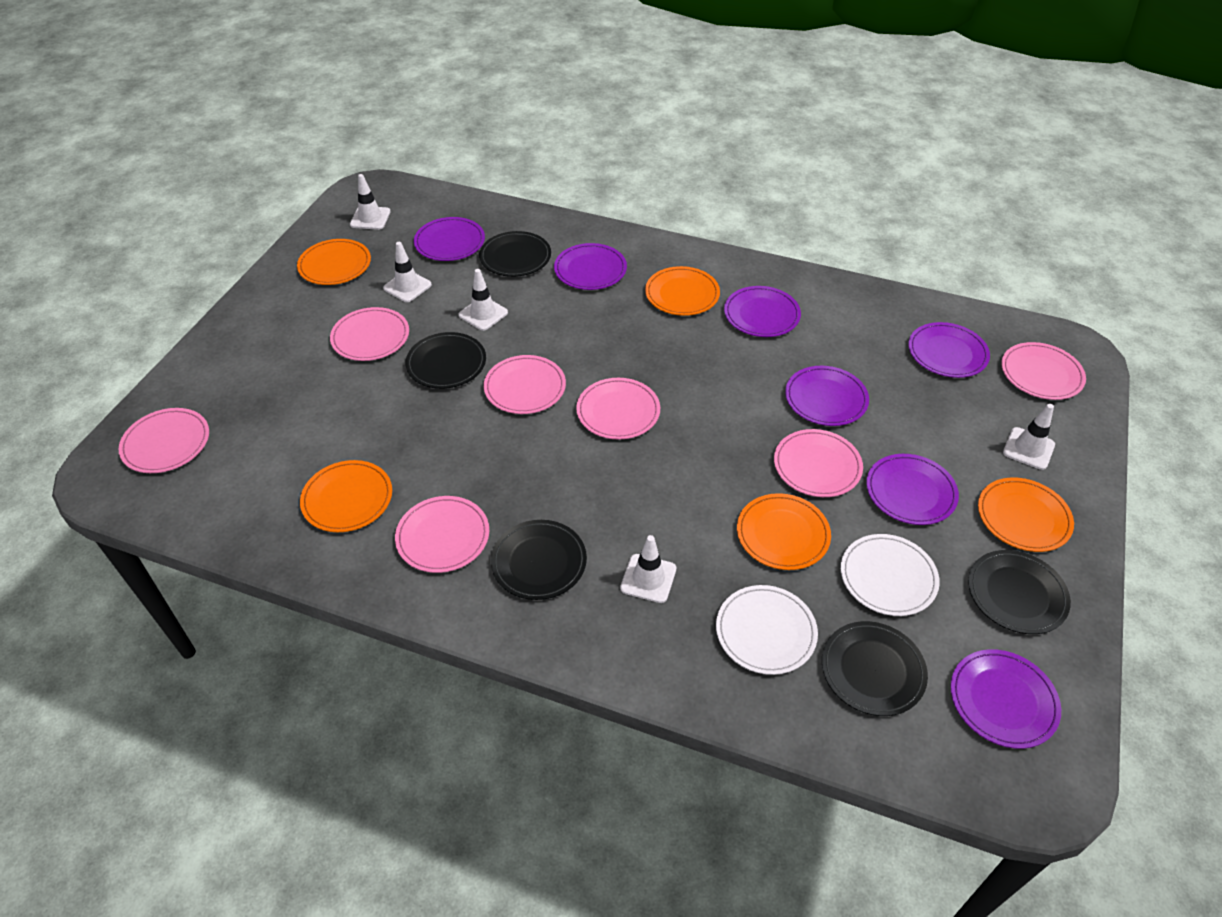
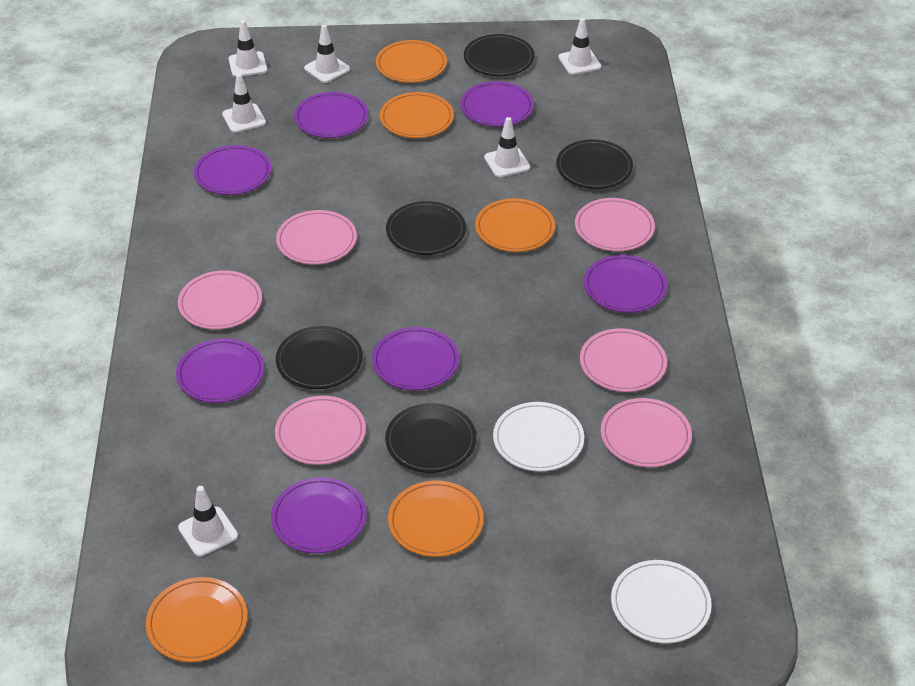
pink plate: [119,408,209,473] [330,307,409,361] [395,496,489,573] [484,355,566,414] [576,378,660,440] [774,429,863,497] [1001,342,1086,400] = 7 -> [178,270,262,329] [275,396,366,465] [276,210,357,264] [575,198,655,251] [580,328,667,392] [601,398,692,467] = 6
white traffic cone: [350,174,391,230] [383,242,432,302] [459,269,508,331] [620,535,676,603] [1003,404,1055,470] = 5 -> [178,486,238,557] [222,74,266,133] [228,20,267,77] [304,25,350,83] [484,117,530,178] [558,18,601,75] = 6

